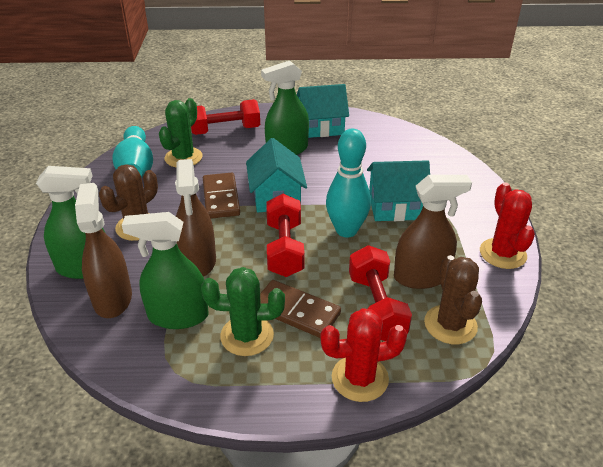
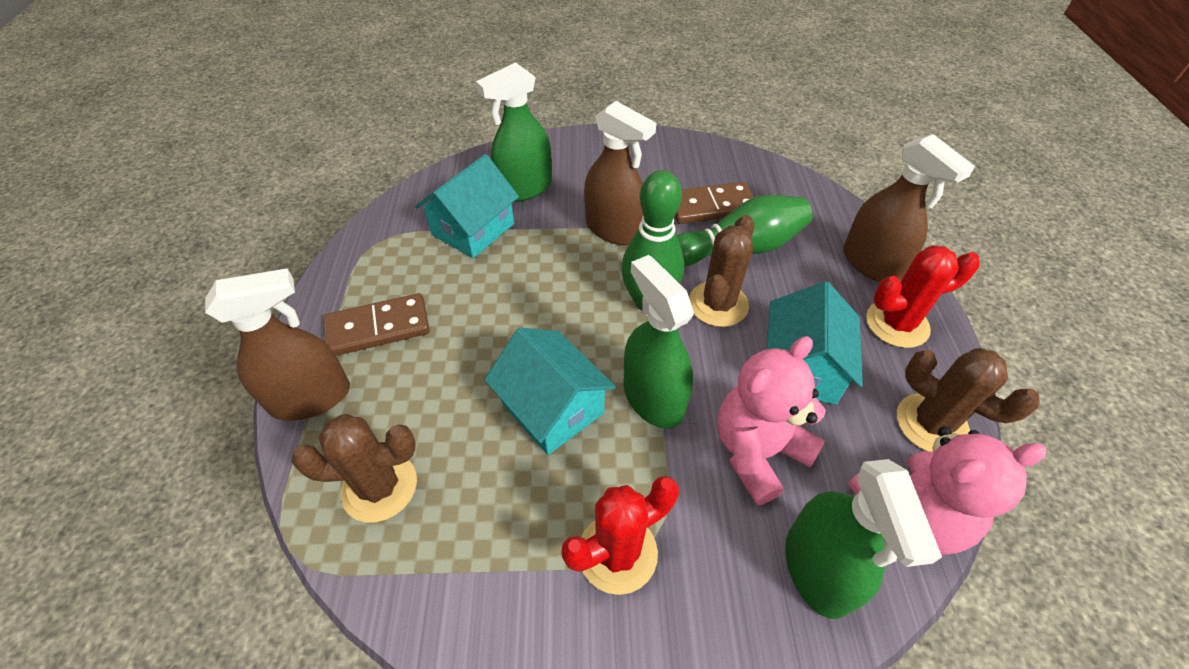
brown cactus: [99,164,158,241] [424,255,482,344] = 2 -> [291,414,417,522] [689,215,754,327] [897,348,1040,452] = 3
green bowling pin: none = 0 -> [621,170,684,311] [677,195,812,266] = 2
green cactus: [159,98,203,168] [201,267,285,356] = 2 -> none = 0
pink teddy bear: none = 0 -> [717,336,826,505] [848,426,1047,555] = 2
red dumbbell: [191,99,260,135] [266,194,305,277] [349,245,412,341] = 3 -> none = 0
turquoise bowling pin: [112,126,153,178] [326,129,371,237] = 2 -> none = 0

